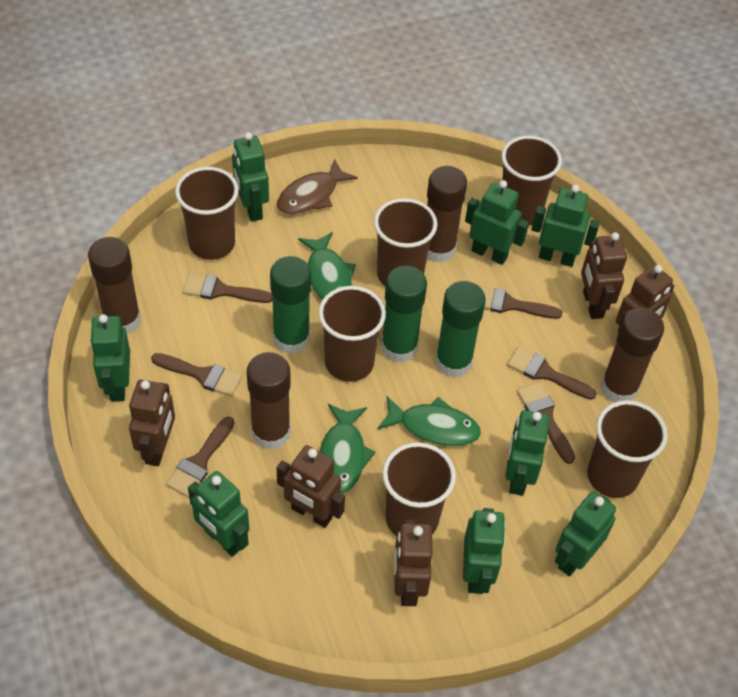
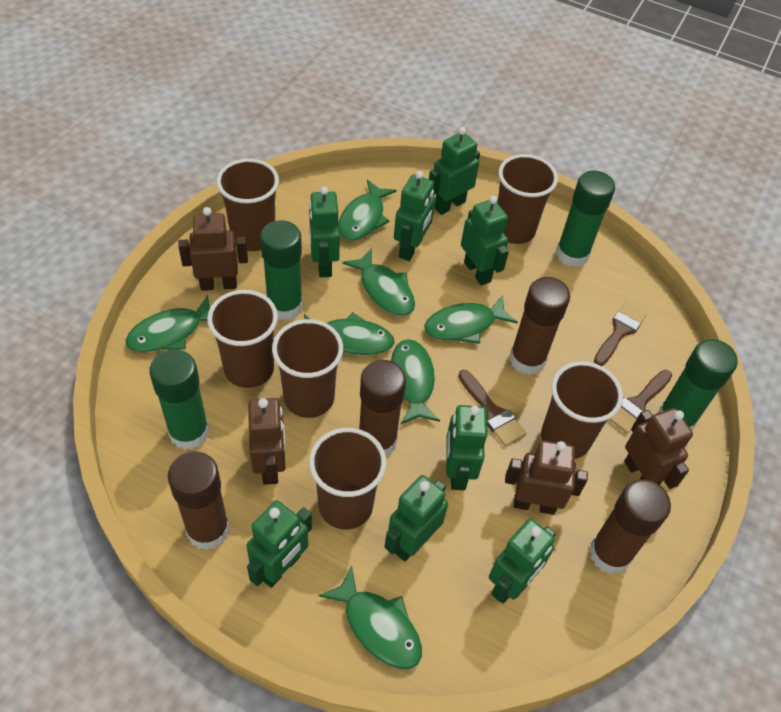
brown brush: [151,353,242,396] [166,416,234,497] [183,273,273,303] [478,285,562,319] [507,346,597,400] [517,382,575,464] = 6 -> [458,370,527,446] [594,301,647,366] [608,370,672,434] = 3
brown fish: [277,159,358,215] = 1 -> none = 0
brown robot: [129,380,175,466] [277,445,345,528] [394,520,433,606] [581,232,627,319] [616,265,674,341] = 5 -> [178,207,248,291] [248,398,286,485] [505,440,588,515] [624,408,693,489] = 4
green fish: [298,232,356,300] [320,404,375,493] [378,396,481,446] = 3 -> [125,295,210,352] [304,312,395,356] [319,566,422,669] [339,179,397,241] [342,248,415,316] [391,339,440,424] [424,295,518,344] = 7
green glue stick: [270,256,311,354] [381,266,427,363] [435,281,486,378] = 3 -> [149,349,209,450] [260,220,303,321] [556,170,615,267] [658,339,737,430] = 4

